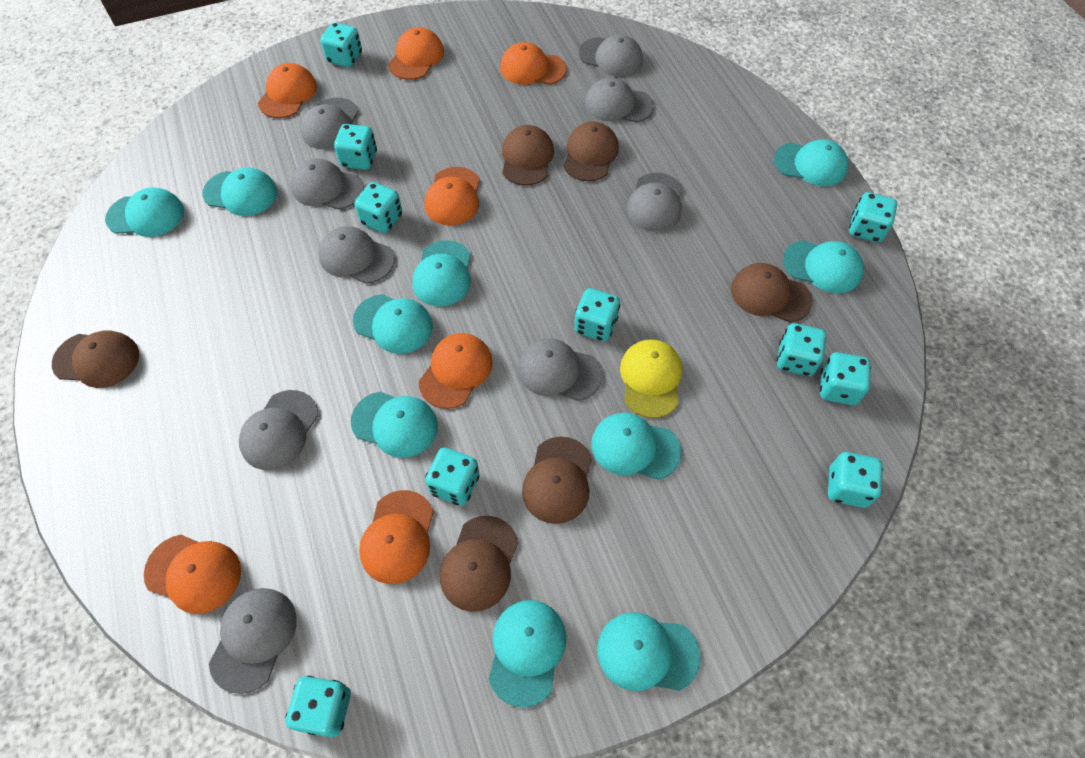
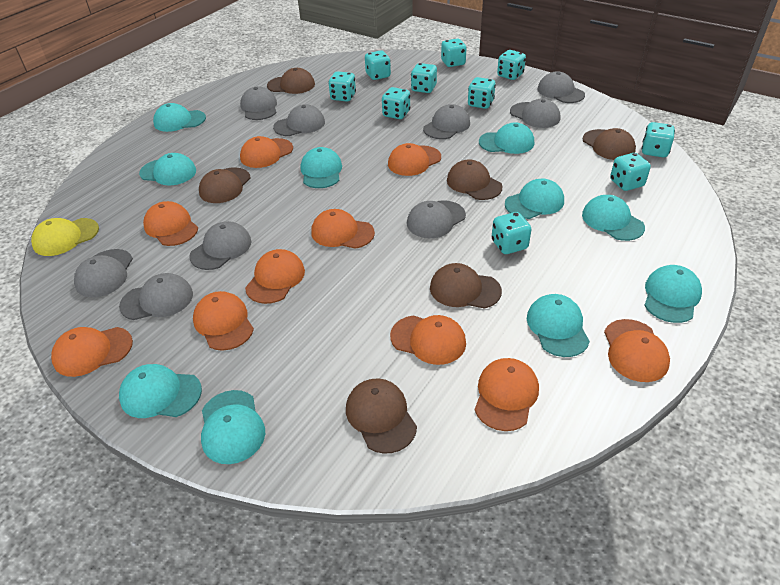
orange cap: [144,535,241,614] [258,63,317,118] [359,490,434,584] [388,27,444,80] [419,333,493,409] [424,167,480,225] [500,42,567,85] = 7 -> [51,327,133,377] [143,201,198,246] [193,291,254,351] [240,136,293,168] [245,249,305,304] [311,209,375,249] [388,143,441,176] [390,315,466,365] [475,358,539,431] [604,319,670,382] = 10

